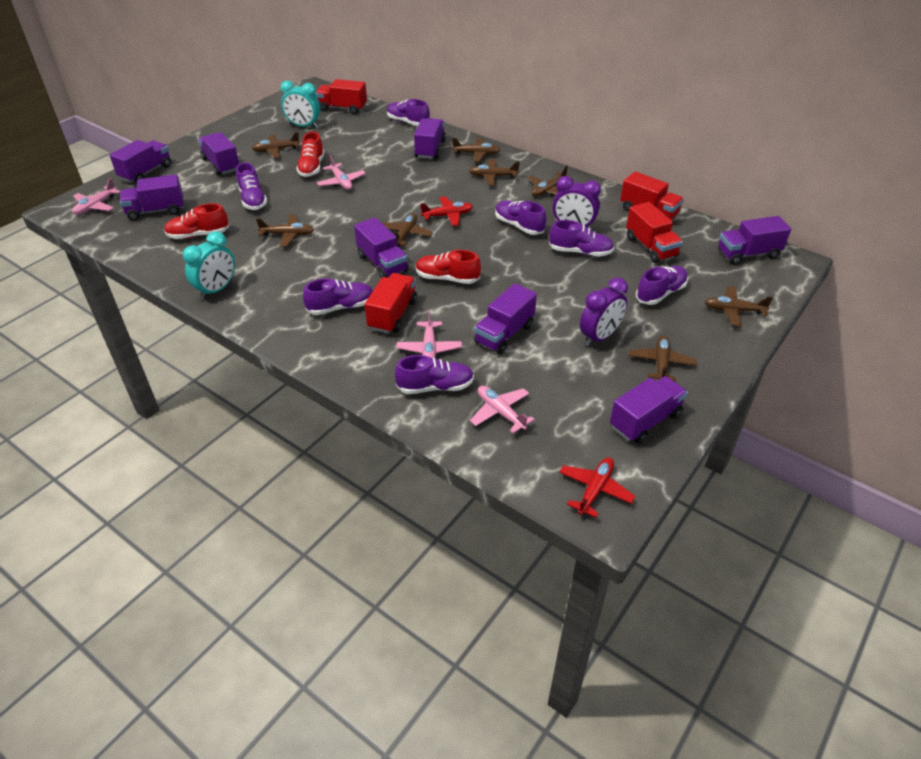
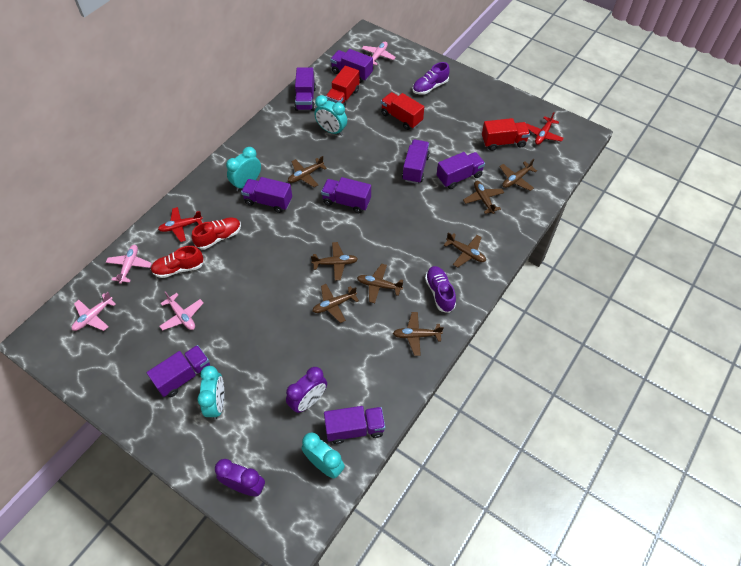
purple shoe: [236,162,267,210] [303,278,373,315] [387,99,430,126] [395,355,474,394] [495,201,546,235] [549,220,614,256] [636,266,688,305] = 7 -> [412,62,450,95] [425,266,456,313] = 2
red shoe: [164,203,229,239] [296,132,324,177] [416,250,481,284] = 3 -> [151,246,204,278] [192,217,241,249] = 2
red truck: [316,79,367,114] [365,273,417,334] [620,171,684,220] [626,202,683,263] = 4 -> [325,66,360,107] [381,92,424,130] [482,118,530,151] = 3
turquoise clock: [183,231,235,299] [280,80,320,128] = 2 -> [197,366,224,420] [226,147,261,191] [301,433,345,479] [314,95,347,136] = 4

